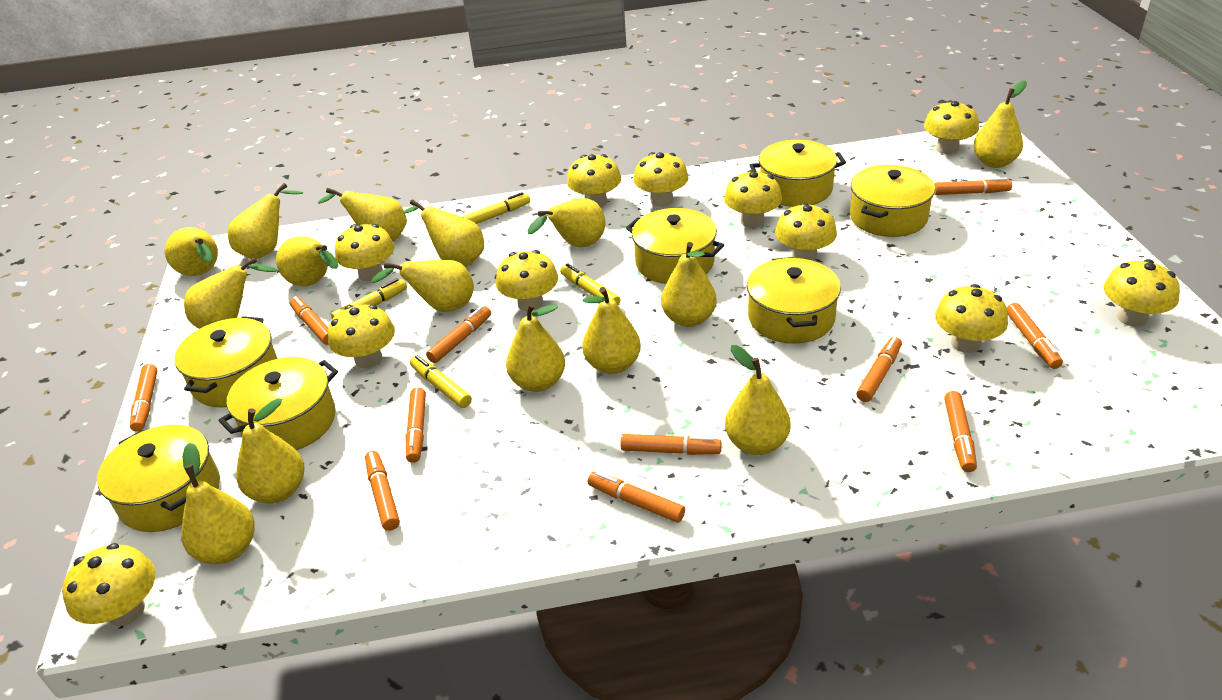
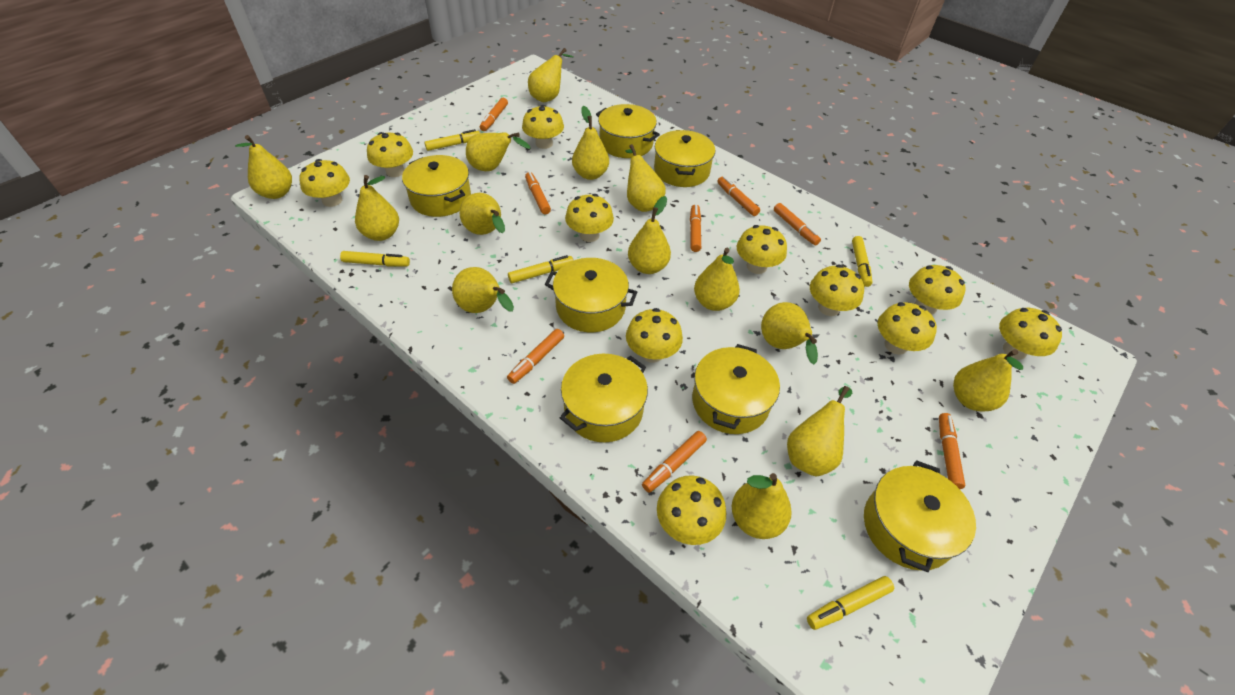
orange marker: [130,364,157,432] [290,296,329,345] [365,451,400,531] [406,387,426,463] [426,306,491,363] [588,472,685,523] [620,434,721,455] [856,337,902,402] [934,178,1012,195] [944,391,977,472] [1007,303,1063,369] = 11 -> [480,98,508,131] [507,329,564,384] [525,172,551,214] [642,431,707,493] [690,205,701,252] [717,176,760,216] [774,203,821,245] [939,413,965,489] = 8
yellow marker: [331,278,407,319] [410,355,472,408] [462,192,530,224] [560,263,621,306] = 4 -> [340,251,410,267] [424,129,480,151] [508,255,574,283] [807,576,894,630] [852,236,872,287] = 5
yellow pear: [165,227,218,276] [181,442,255,564] [184,257,278,329] [228,183,303,259] [236,398,304,504] [276,236,338,286] [318,188,407,242] [371,260,474,312] [403,199,484,267] [506,303,565,392] [527,198,605,248] [582,287,641,374] [661,242,717,327] [725,345,791,455] [973,80,1027,168] = 15 -> [235,135,292,199] [355,175,399,241] [452,267,514,313] [459,193,505,235] [466,132,530,171] [528,48,573,102] [572,106,609,180] [625,144,666,212] [628,196,671,274] [694,248,740,311] [732,473,792,539] [761,302,818,364] [787,386,852,476] [953,349,1023,412] = 14

